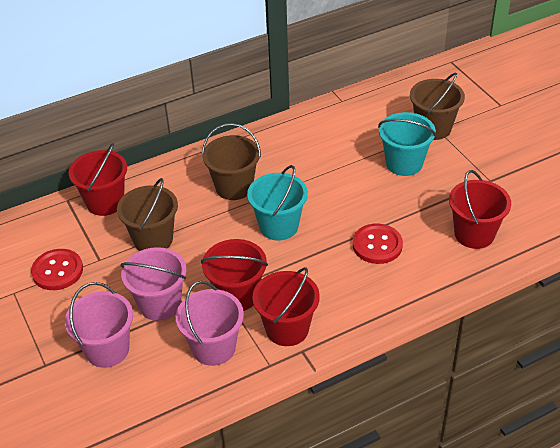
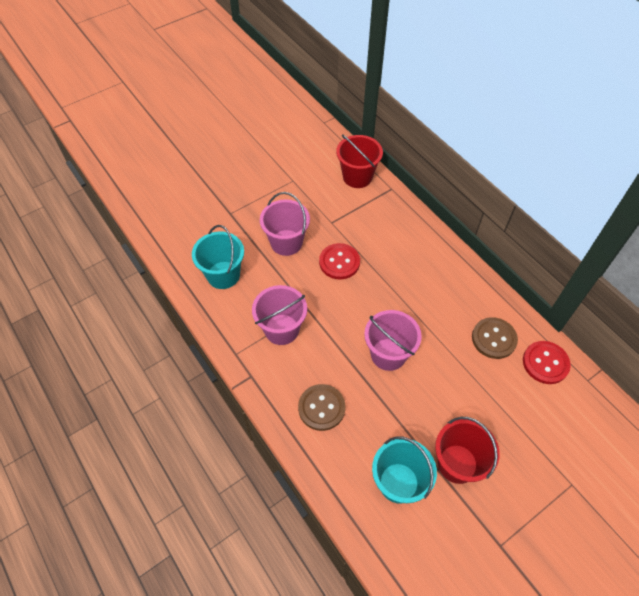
brown bucket: [117,178,178,251] [202,123,261,200] [410,73,465,140] = 3 -> none = 0
brown button: none = 0 -> [298,384,345,431] [472,317,518,359] = 2
red bucket: [69,143,127,216] [201,239,268,311] [252,267,320,346] [449,170,511,249] = 4 -> [336,134,383,188] [435,417,500,484] = 2

